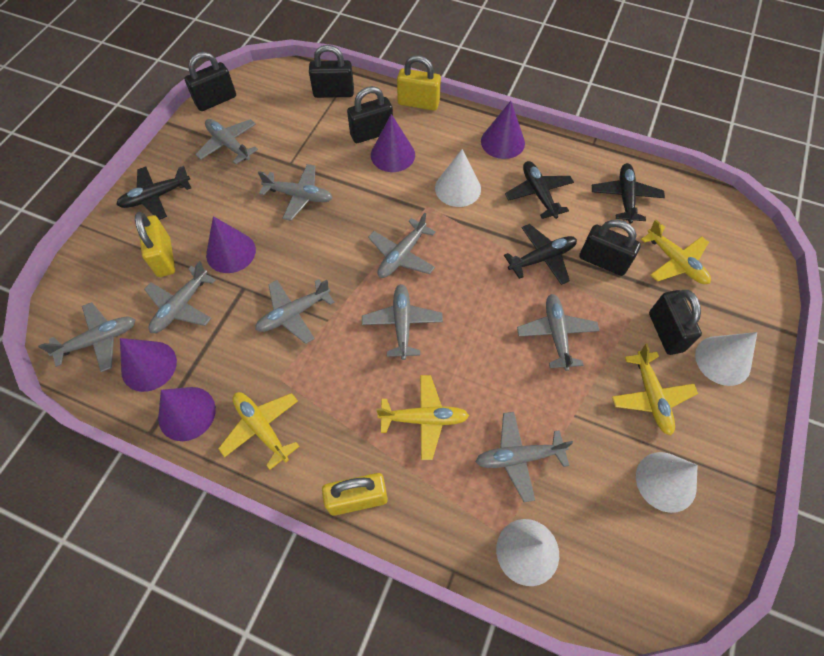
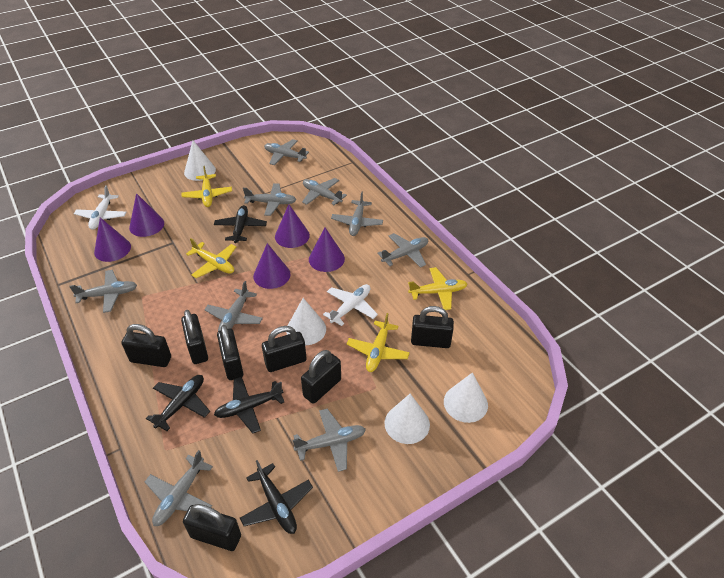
black padlock: [185,52,236,111] [309,45,354,98] [347,86,393,143] [579,220,641,276] [649,289,702,355] = 5 -> [121,324,171,367] [181,310,208,364] [183,504,241,551] [217,325,244,380] [262,326,307,372] [301,350,341,404] [411,306,454,348] = 7
white plane: none = 0 -> [74,185,126,230] [323,284,378,326] = 2
yellow padlock: [135,212,175,277] [322,473,388,516] [397,55,441,111] = 3 -> none = 0

